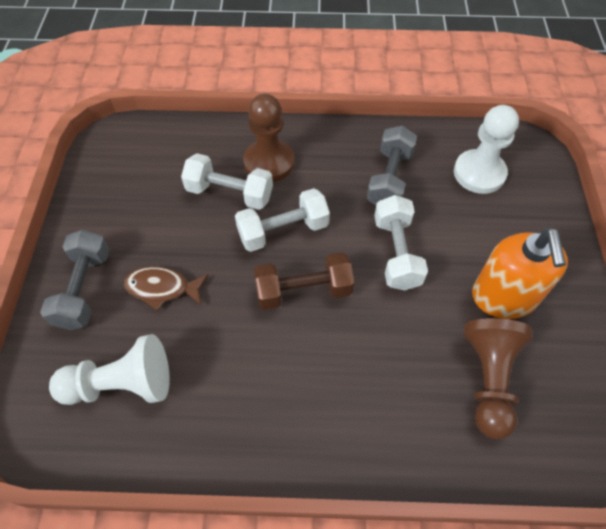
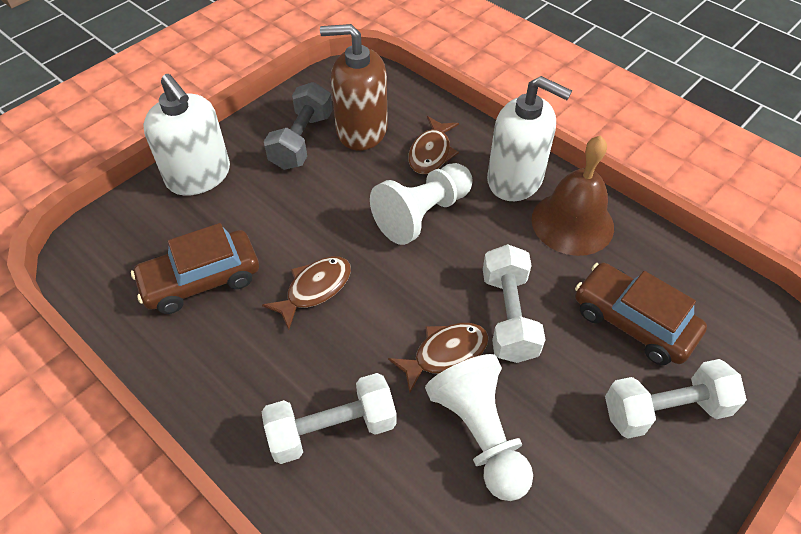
brown bell: none = 0 -> [532,135,614,256] = 1
brown car: none = 0 -> [131,223,259,314] [575,263,707,365] = 2
brown dumbbell: [254,252,354,310] = 1 -> none = 0
brown fish: [124,266,208,311] = 1 -> [262,256,351,330] [388,323,488,393] [408,116,459,174] = 3
brown pawn: [243,94,294,182] [464,318,533,439] = 2 -> none = 0
brown soap dispenser: none = 0 -> [320,24,388,150] = 1
grey dumbbell: [40,229,110,330] [367,126,417,205] = 2 -> [264,82,333,170] = 1
orange soap dispenser: [472,227,568,319] = 1 -> none = 0
white soap dispenser: none = 0 -> [143,74,230,196] [487,76,572,201] = 2

